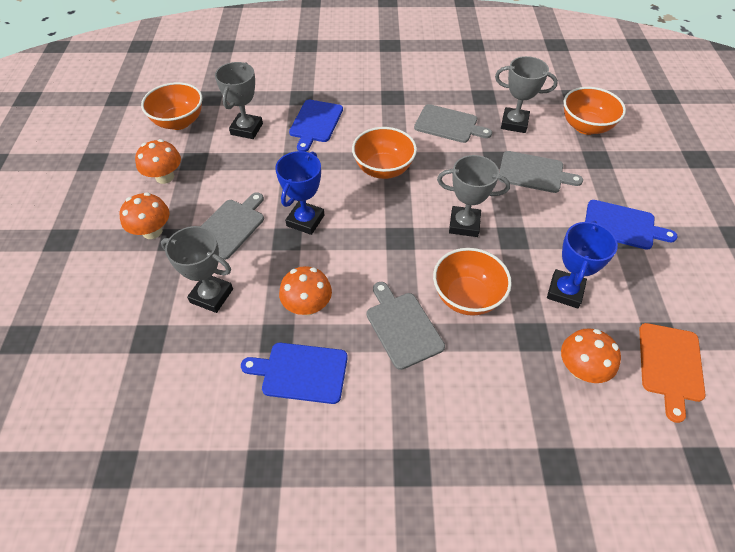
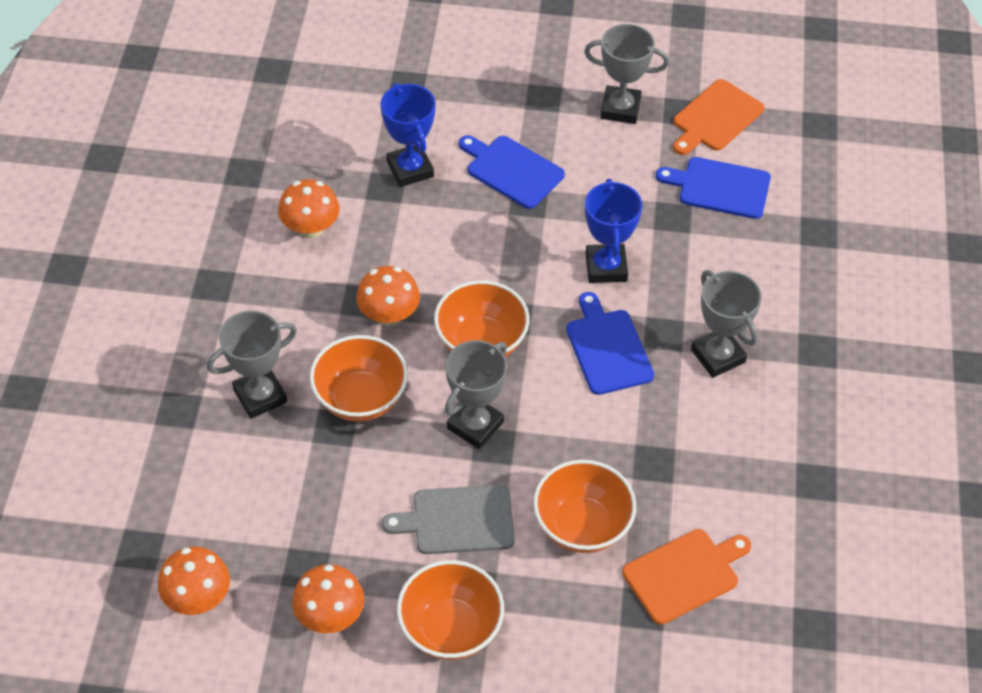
grey cutting board: [201,192,264,260] [367,282,445,370] [414,104,492,143] [498,151,583,193] = 4 -> [382,485,514,554] = 1
orange cutting board: [639,323,705,423] = 1 -> [622,529,751,625] [673,79,764,155] = 2

